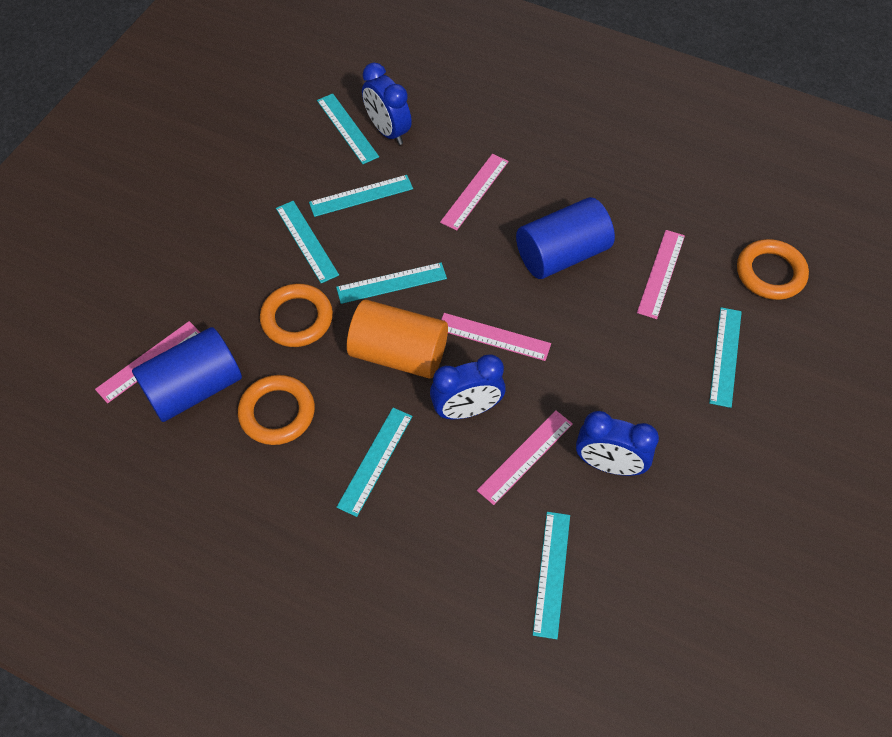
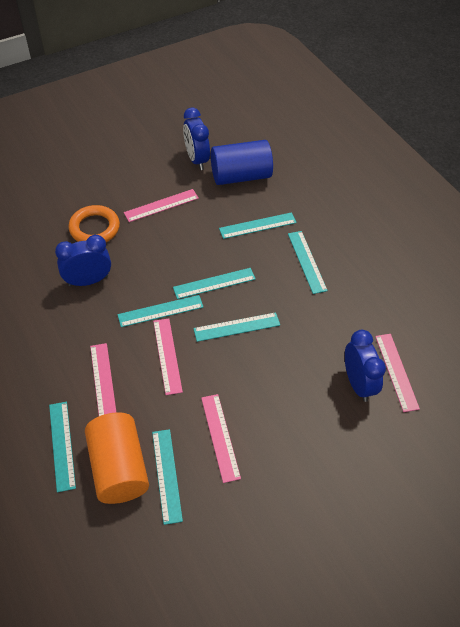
blue cylinder: [132,327,242,422] [516,197,615,279] = 2 -> [211,140,273,185] = 1
orange ring: [238,375,315,445] [260,283,333,347] [737,239,809,300] = 3 -> [68,205,120,242] = 1

